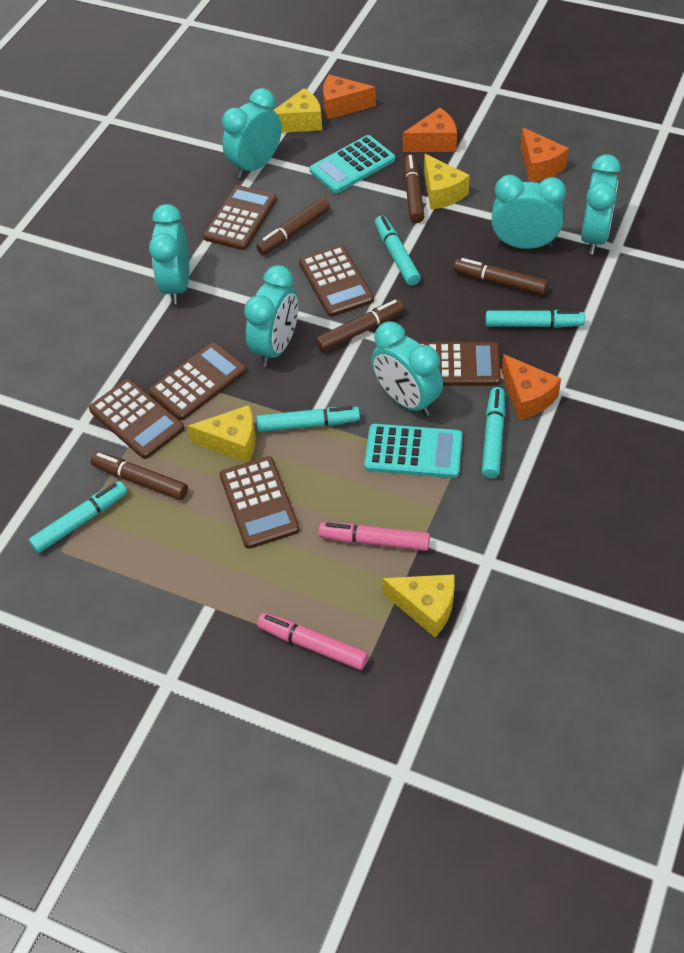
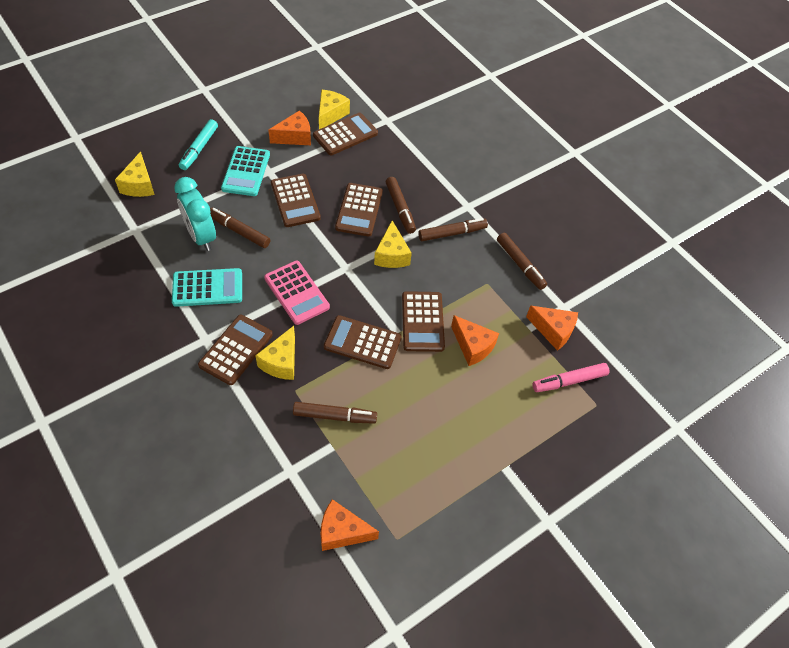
pink calculator: none = 0 -> [264,261,330,325] = 1
pink marker: [257,613,368,670] [319,522,430,551] = 2 -> [532,363,609,392] = 1
turquoise clock: [149,204,189,304] [222,88,282,178] [244,265,298,367] [371,322,443,416] [492,175,566,249] [581,154,621,255] = 6 -> [174,177,216,251] = 1
turquoise marker: [29,481,127,553] [256,406,360,432] [375,216,421,286] [482,387,505,478] [485,310,585,328] = 5 -> [179,119,218,170] = 1

